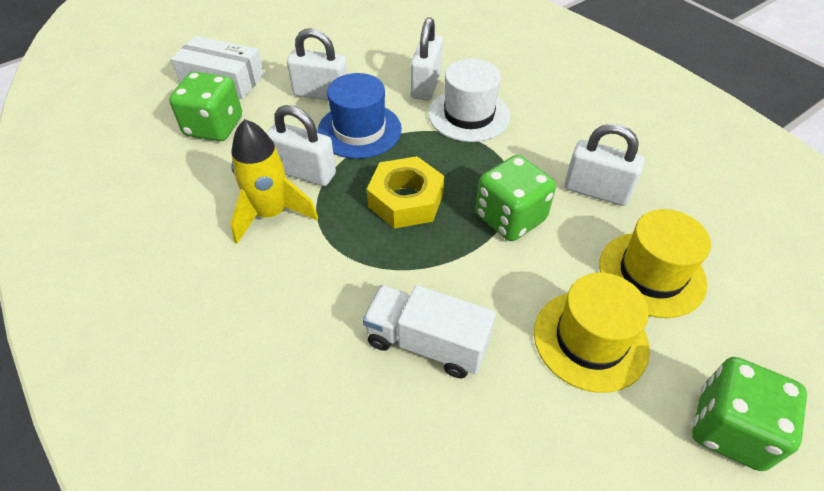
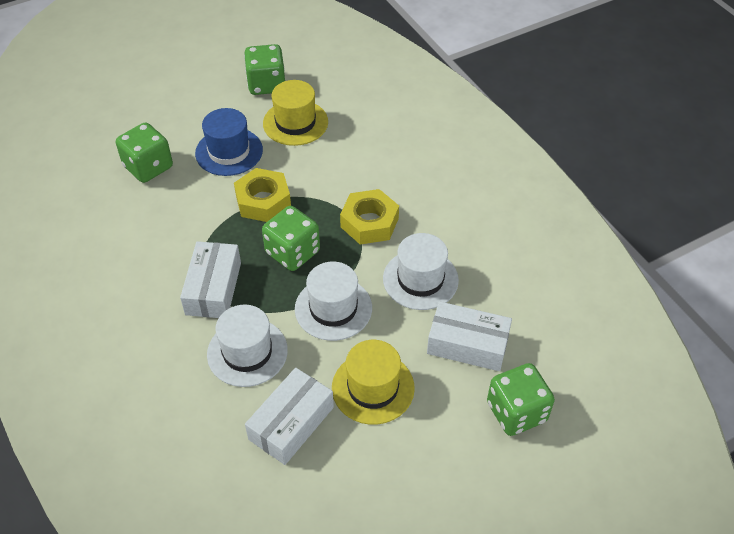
green dice: [169,71,242,141] [475,155,556,241] [692,357,807,471] = 3 -> [116,122,173,183] [244,44,285,95] [262,206,320,271] [487,363,555,436] = 4
white box: [171,36,264,99] = 1 -> [180,241,241,318] [245,368,334,465] [427,301,512,371] = 3
white hat: [428,59,510,142] = 1 -> [207,305,288,387] [295,262,372,341] [383,233,459,310] = 3
white padlock: [266,105,336,186] [287,28,348,101] [411,17,443,101] [564,124,645,206] = 4 -> none = 0
white truck: [363,285,496,378] = 1 -> none = 0
yellow nut: [367,156,444,229] = 1 -> [234,168,291,222] [340,189,399,245] = 2
yellow rocket: [230,119,318,244] = 1 -> none = 0

